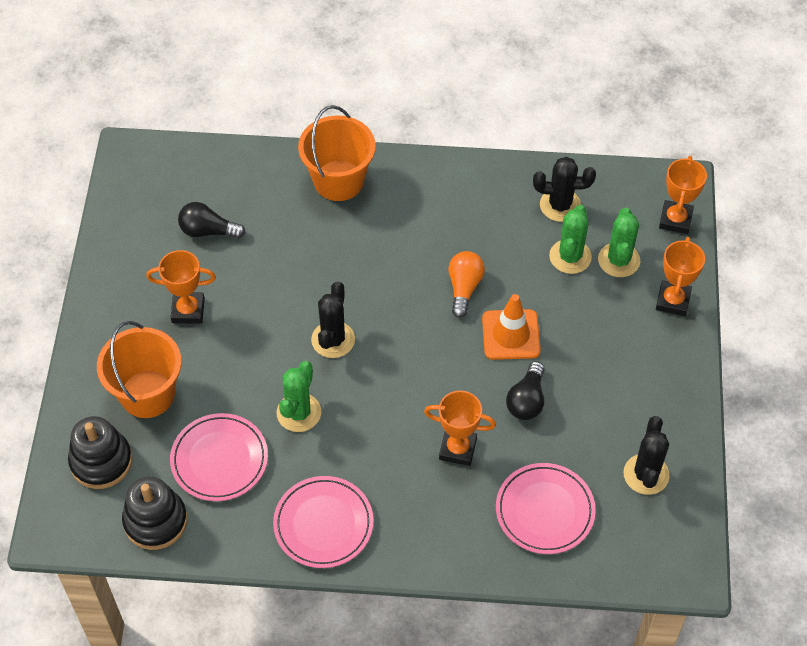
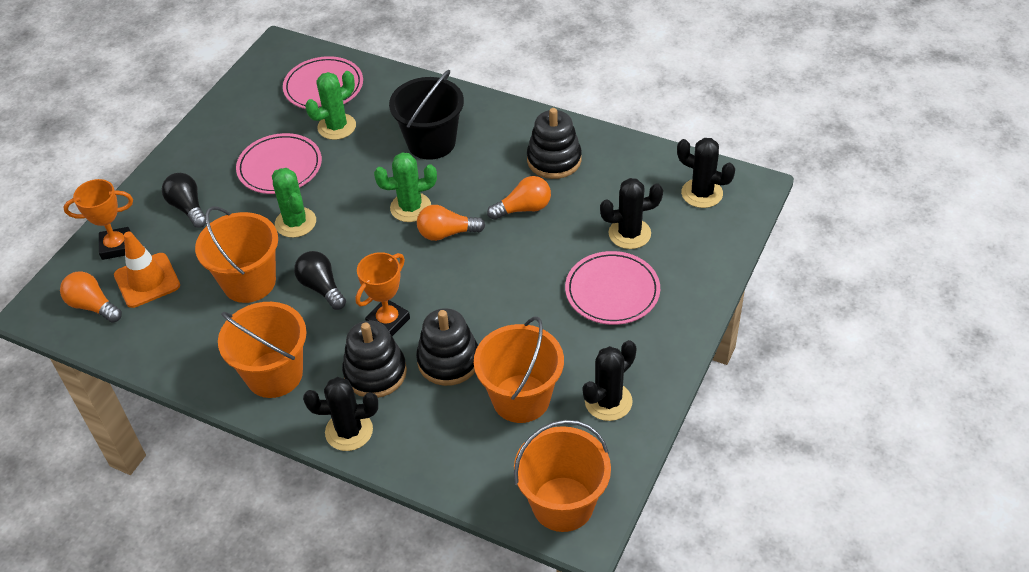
black bucket: none = 0 -> [389,70,464,160] = 1
black cactus: [311,281,355,358] [533,157,596,222] [623,416,670,495] = 3 -> [303,377,378,451] [583,340,637,421] [600,178,663,249] [677,138,735,208] = 4
black stacking toy: [68,416,132,489] [122,476,187,550] = 2 -> [342,321,407,398] [416,308,478,386] [527,108,582,179] = 3
orange bucket: [97,321,182,418] [298,105,376,201] = 2 -> [195,206,278,303] [218,302,307,398] [474,316,564,423] [514,420,611,532] = 4
orange light bulb: [448,251,485,318] = 1 -> [60,271,122,323] [417,205,485,241] [487,176,551,220] = 3
orange trophy: [146,250,216,324] [424,391,496,466] [656,237,705,316] [659,156,707,234] = 4 -> [63,179,133,260] [356,252,410,336] = 2

